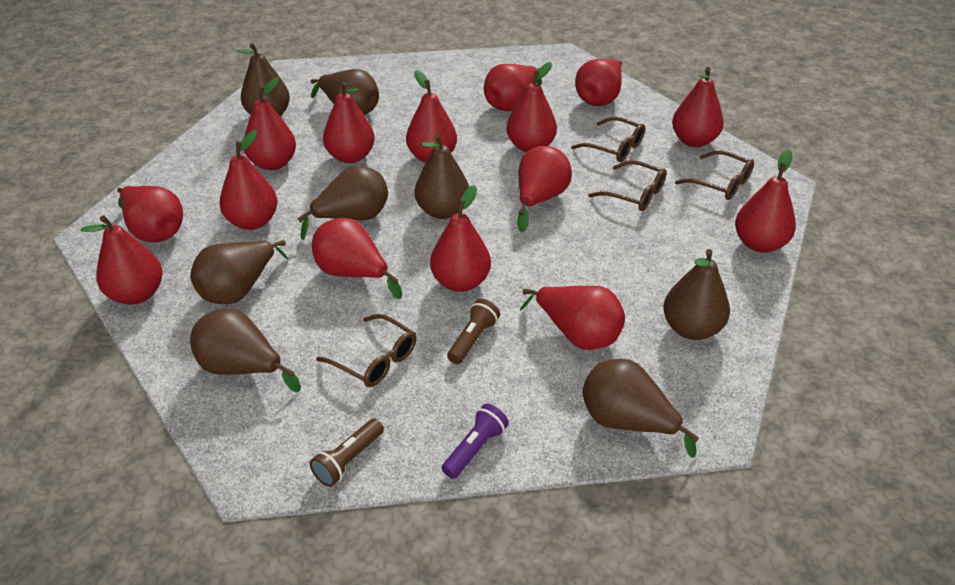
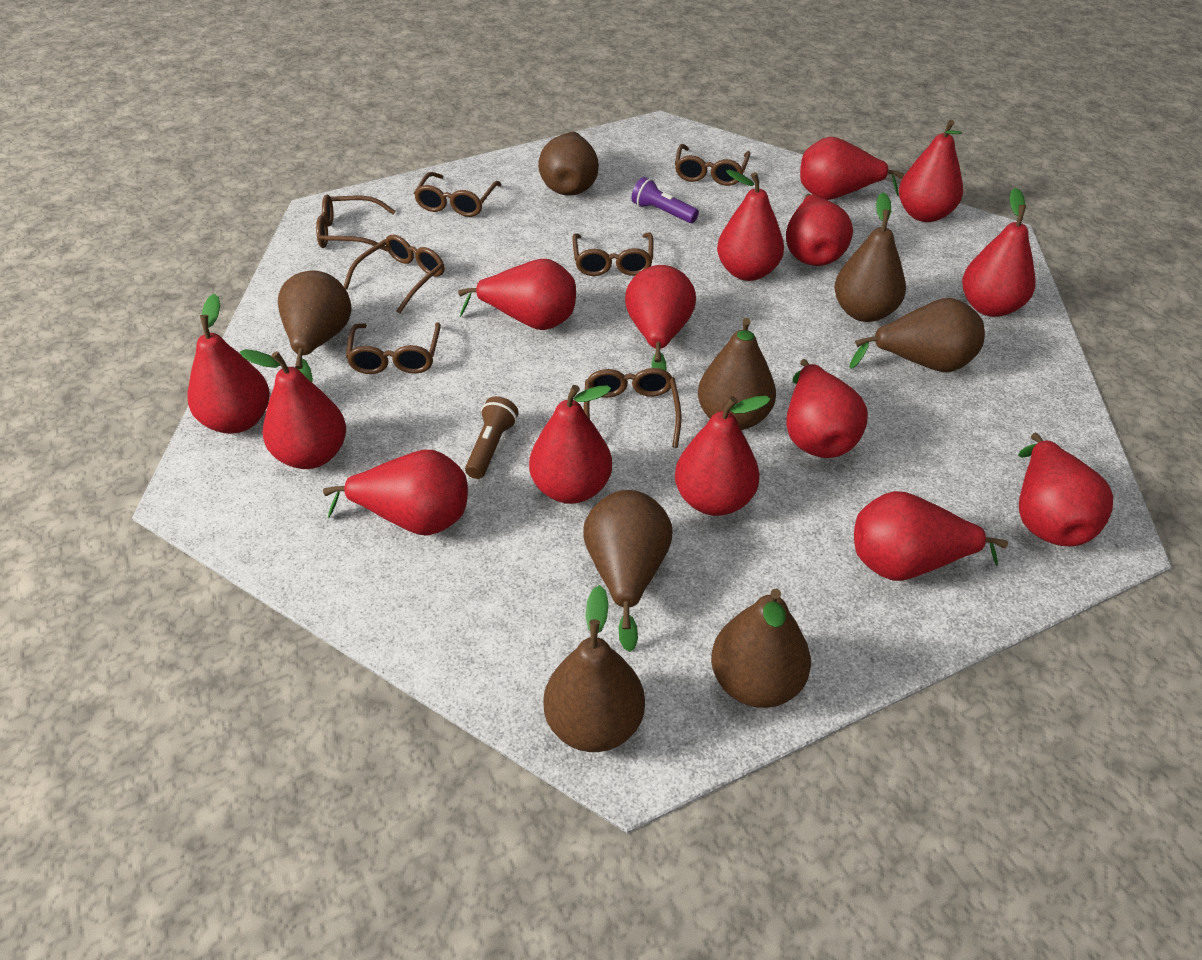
brown flashlight: [310,419,384,487] [447,299,500,364] = 2 -> [465,396,519,479] = 1
brown glasses: [316,314,416,387] [571,117,645,162] [588,160,667,211] [675,151,754,200] = 4 -> [316,195,396,251] [344,235,444,314] [346,322,441,374] [414,172,501,217] [573,233,653,276] [584,368,681,448] [675,144,750,186] = 7

